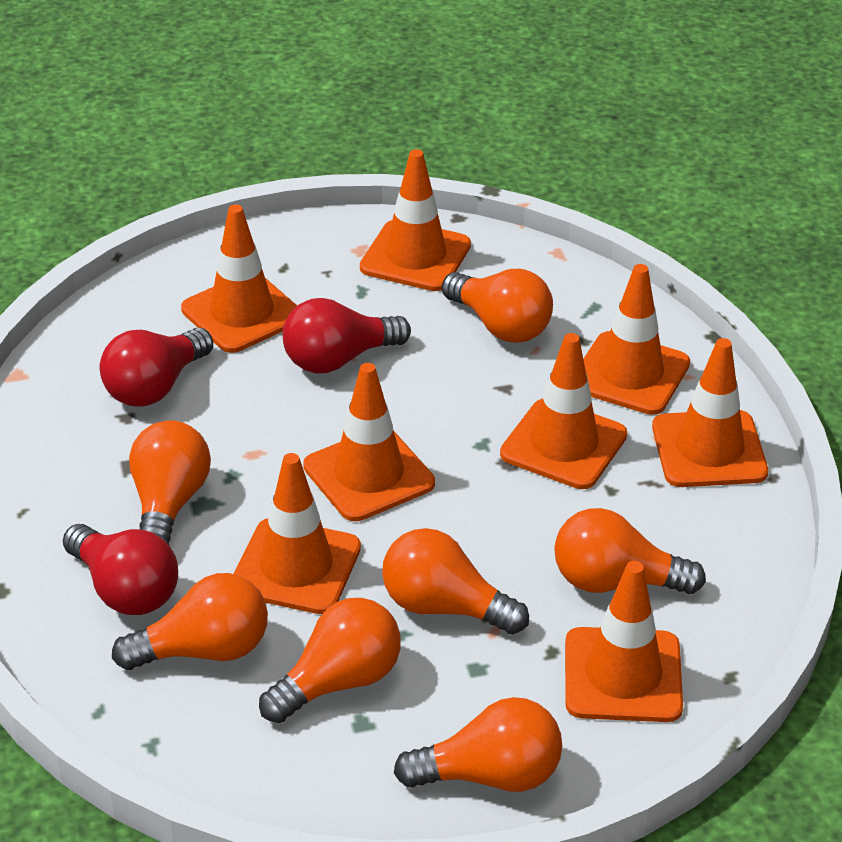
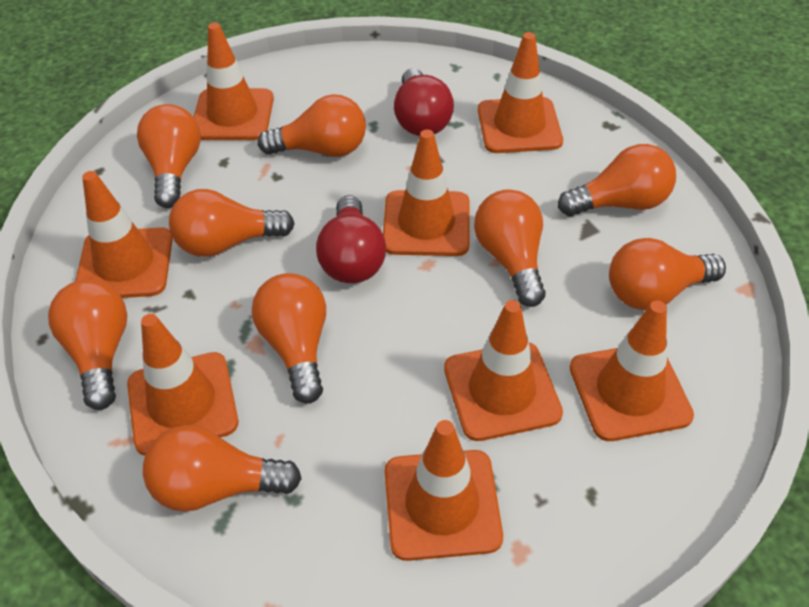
orange light bulb: [112,573,268,670] [129,420,211,545] [259,598,401,723] [382,528,529,634] [394,697,562,792] [442,269,553,343] [554,508,706,594] = 7 -> [48,280,127,410] [137,104,201,208] [143,425,302,512] [169,189,295,257] [252,273,326,403] [258,94,366,157] [474,189,545,307] [558,144,676,216] [609,238,726,310] = 9
red light bulb: [63,524,178,615] [100,328,213,407] [283,298,411,373] = 3 -> [316,195,386,283] [394,68,454,136] = 2

